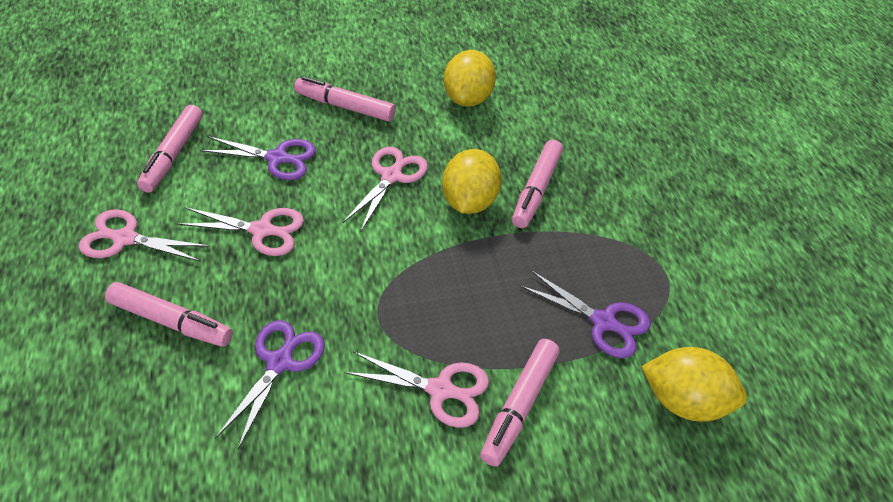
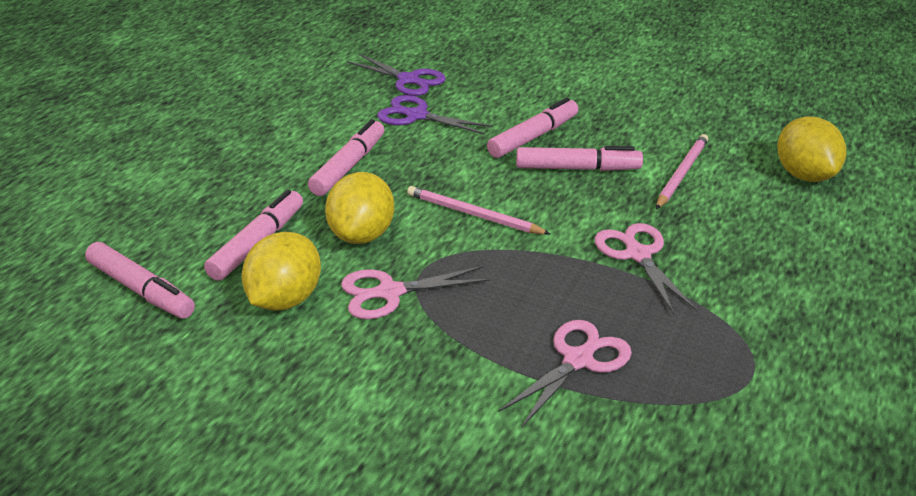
pink pencil: none = 0 -> [407,186,550,235] [656,134,709,209] = 2
pink scissors: [79,209,210,262] [177,207,304,256] [342,147,428,231] [344,351,489,428] = 4 -> [341,266,491,319] [498,320,632,428] [594,223,697,314] = 3
purple scissors: [200,136,316,180] [215,320,325,449] [520,270,651,358] = 3 -> [347,54,446,96] [377,95,493,135] = 2

